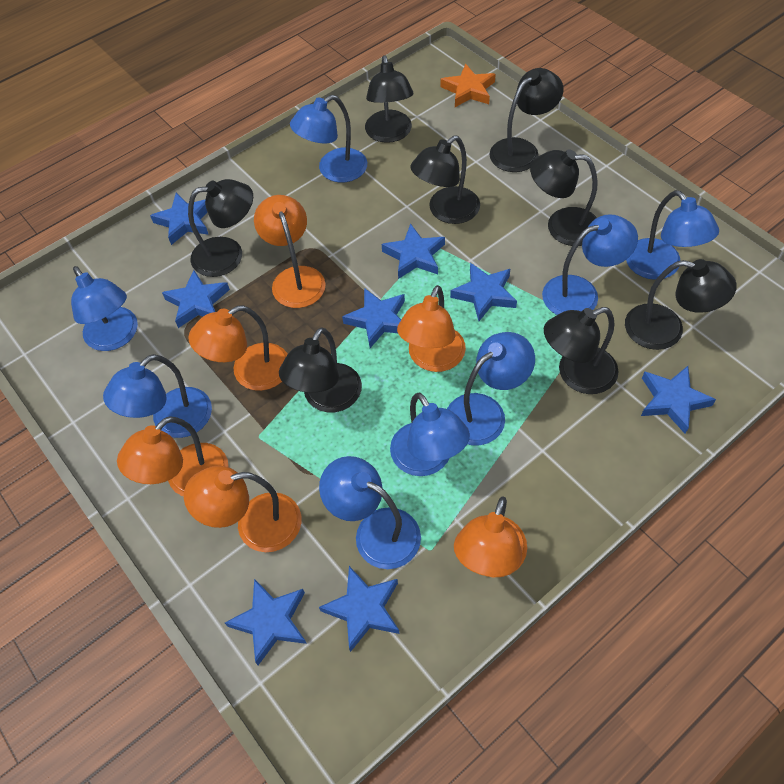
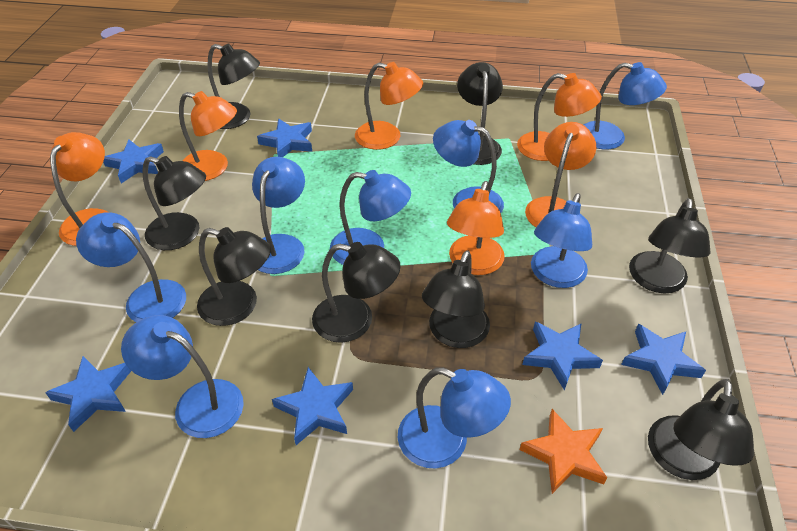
blue star: [150,193,209,245] [162,270,230,328] [225,579,307,665] [319,566,400,652] [342,288,405,348] [382,223,445,279] [450,263,517,321] [641,366,716,434] = 8 -> [45,356,131,432] [103,139,164,184] [257,118,312,157] [272,367,353,445] [522,322,603,390] [621,324,706,395] = 6

